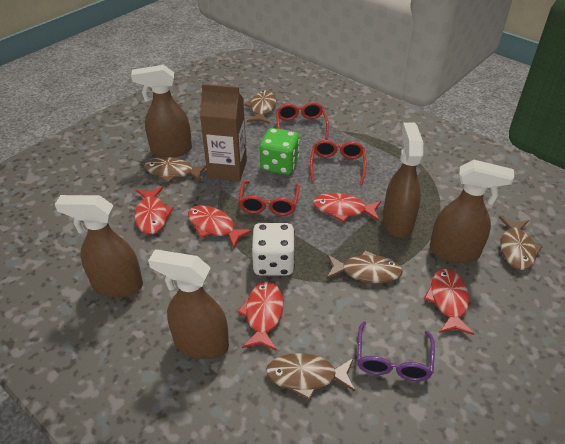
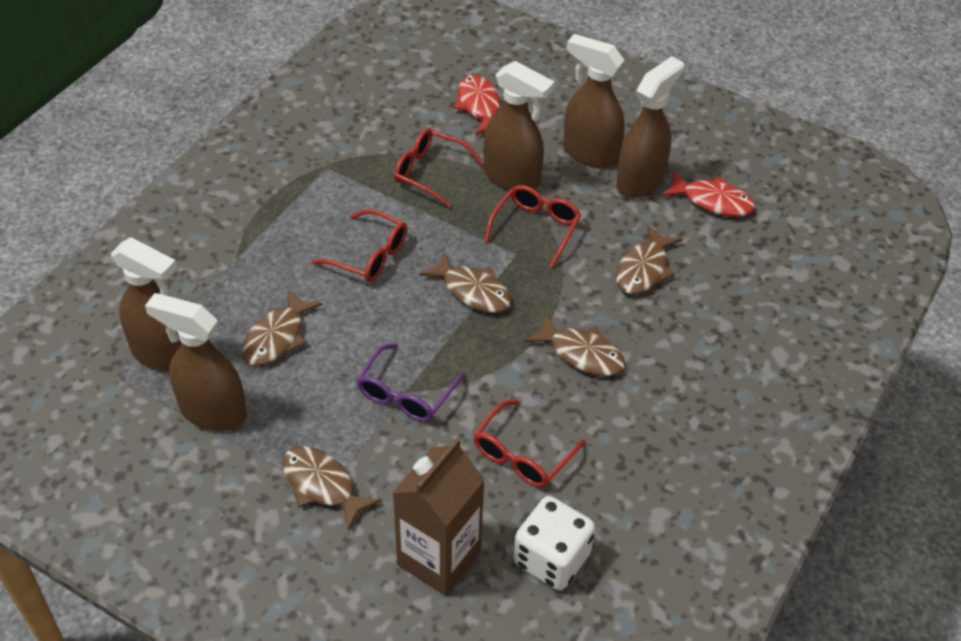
green dice: [260,128,300,175] = 1 -> none = 0
red fish: [135,186,174,234] [188,205,253,248] [237,281,283,351] [313,193,381,222] [424,269,474,335] = 5 -> [453,75,500,135] [661,171,755,217] = 2
red glasses: [239,181,300,216] [276,102,329,140] [310,140,366,185] = 3 -> [312,209,407,282] [394,128,483,208] [473,400,586,487] [484,185,581,268] = 4

